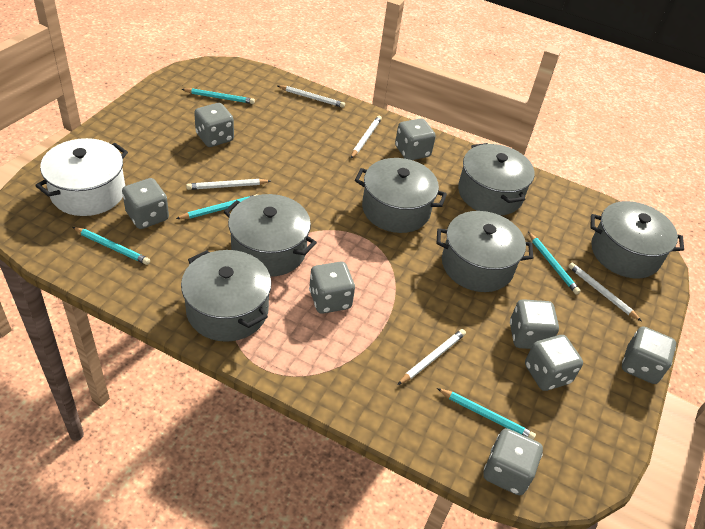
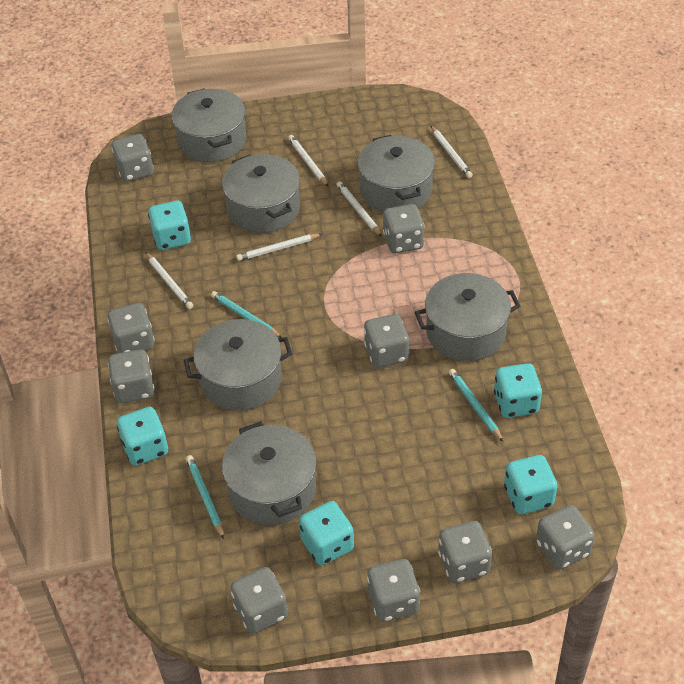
grey dice: [122,178,169,229] [194,103,234,147] [309,262,355,314] [395,118,436,160] [483,428,543,495] [510,299,559,349] [525,335,583,391] [622,326,676,384] = 8 -> [107,303,155,353] [108,349,154,403] [112,134,154,182] [230,567,288,634] [364,314,409,368] [367,559,420,622] [383,204,425,253] [438,521,492,583] [536,505,595,569] = 9
turquoise dice: none = 0 -> [117,407,168,466] [148,201,191,250] [299,501,354,565] [494,363,542,418] [504,455,558,514] = 5
turquoise pencil: [73,227,150,265] [176,194,258,219] [182,88,255,104] [437,388,536,440] [528,232,581,295] = 5 -> [186,455,224,539] [211,291,282,338] [449,369,503,442] = 3
white pot: [35,138,128,216] = 1 -> none = 0

